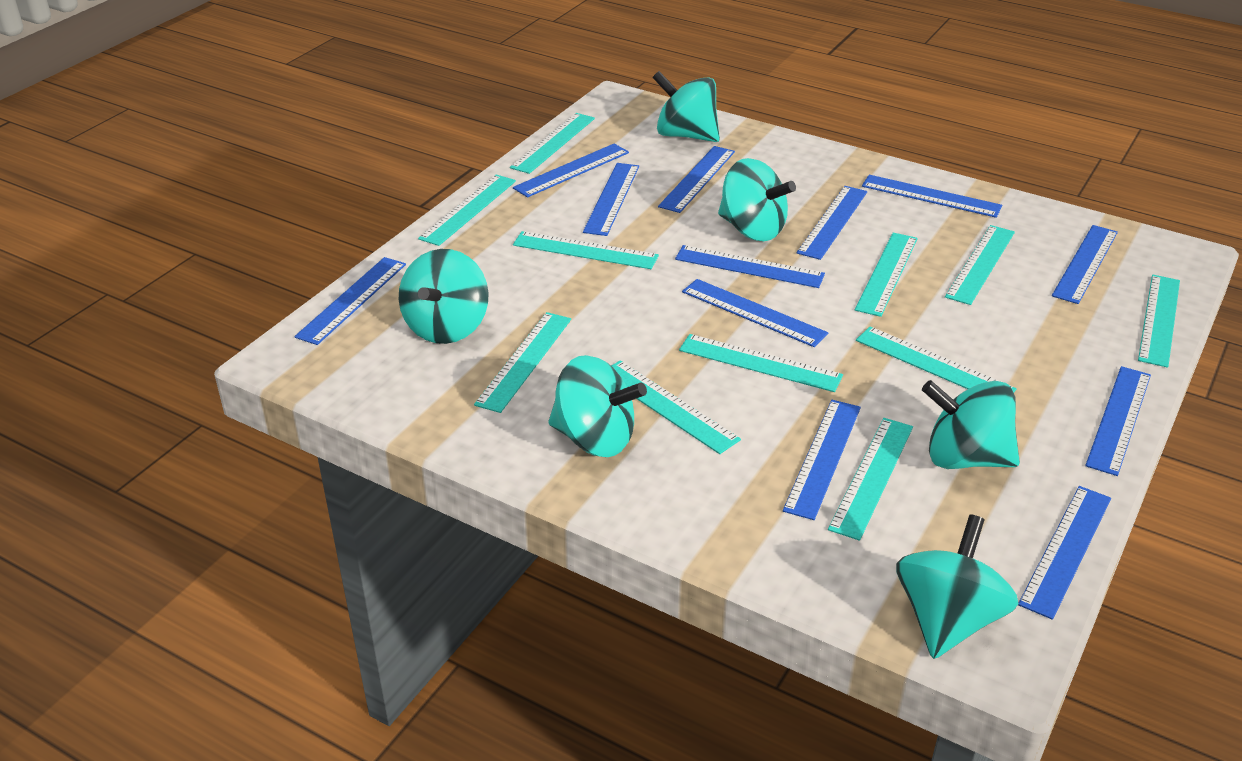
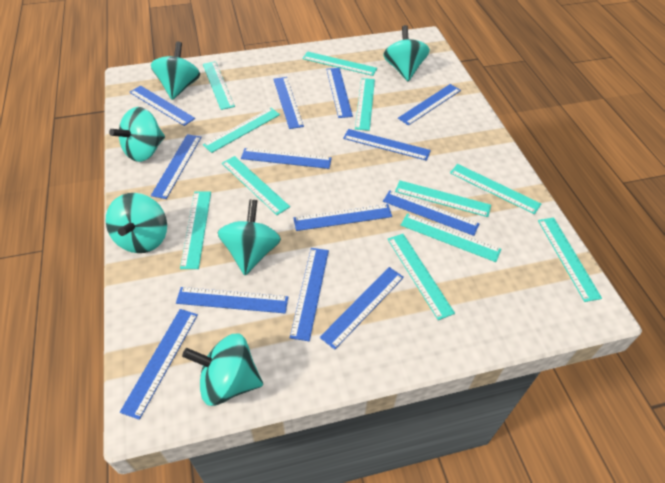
blue ruler: [294,257,406,345] [513,144,629,198] [583,163,639,236] [658,146,735,213] [675,245,825,288] [682,279,828,347] [783,400,861,520] [797,186,867,260] [862,175,1002,218] [1018,486,1111,620] [1052,225,1118,304] [1085,366,1151,476] = 12 -> [120,309,198,420] [130,85,195,126] [151,134,202,199] [176,287,288,313] [241,148,332,169] [273,77,304,129] [290,248,329,341] [293,204,392,231] [320,267,404,350] [326,68,353,118] [343,129,431,161] [383,190,480,236] [398,84,461,125] = 13

